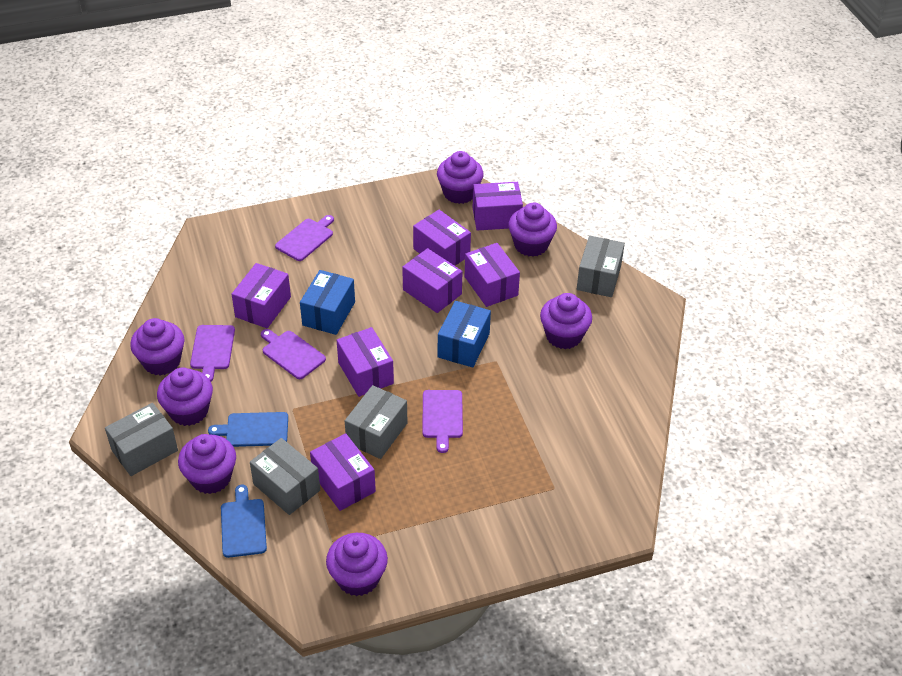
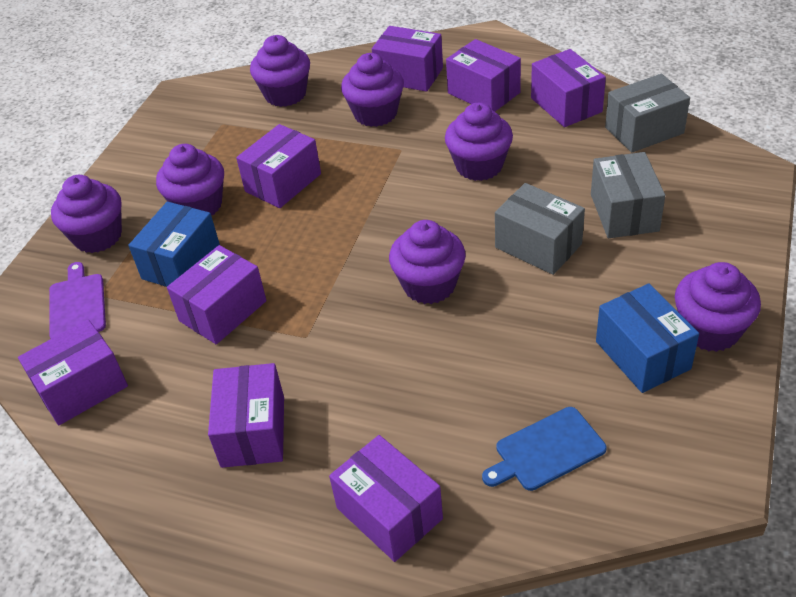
blue cutting board: [208,412,288,447] [221,485,267,558] = 2 -> [482,407,607,491] = 1
grey box: [105,403,178,476] [250,438,320,515] [345,385,407,459] [577,236,625,297] = 4 -> [495,183,585,275] [591,152,665,238] [605,74,690,153] = 3
purple box: [231,263,291,328] [310,433,376,511] [337,327,394,397] [402,248,463,313] [413,210,471,266] [465,243,520,307] [473,182,523,231] = 7 -> [18,320,128,425] [167,245,267,344] [208,363,284,468] [236,124,321,208] [329,435,443,562] [372,26,443,92] [446,39,521,112] [531,49,606,127] = 8
purple cutting board: [190,325,235,382] [261,329,326,379] [275,215,334,261] [422,390,463,453] = 4 -> [49,262,106,339] = 1

